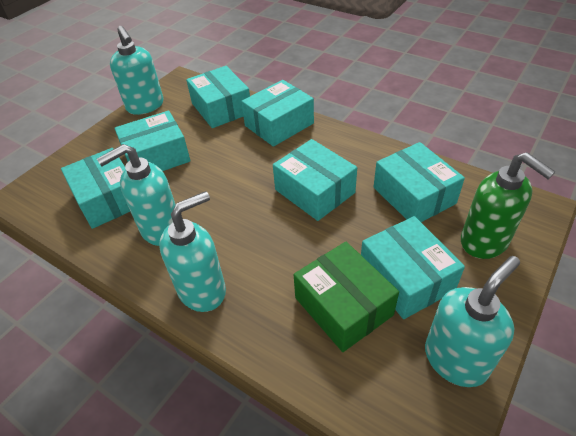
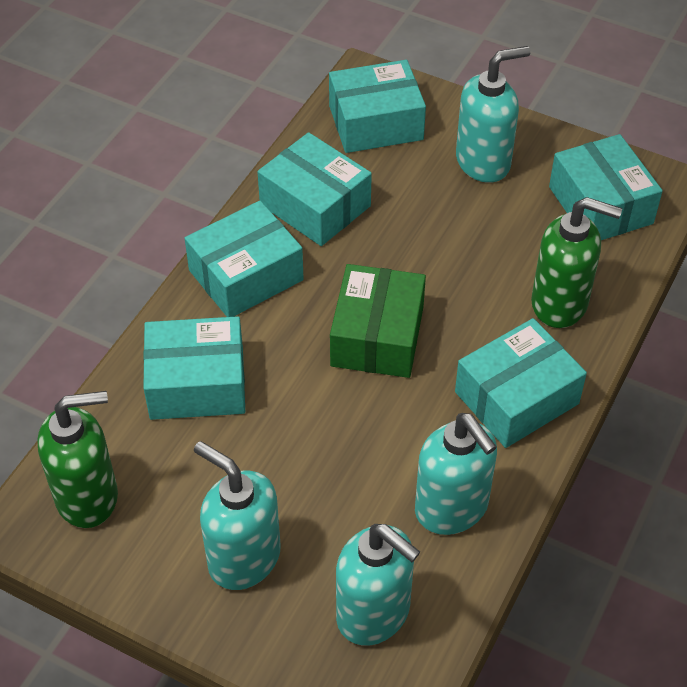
green soap dispenser: [461,152,556,259] = 1 -> [37,391,118,528] [531,197,622,328] = 2
turquoise box: [61,148,130,229] [114,111,191,171] [186,66,250,128] [241,80,314,147] [273,139,357,221] [361,216,465,319] [374,142,465,222] = 7 -> [143,316,245,420] [185,201,304,317] [258,132,372,246] [329,60,426,153] [455,318,587,448] [549,134,663,240] = 6

